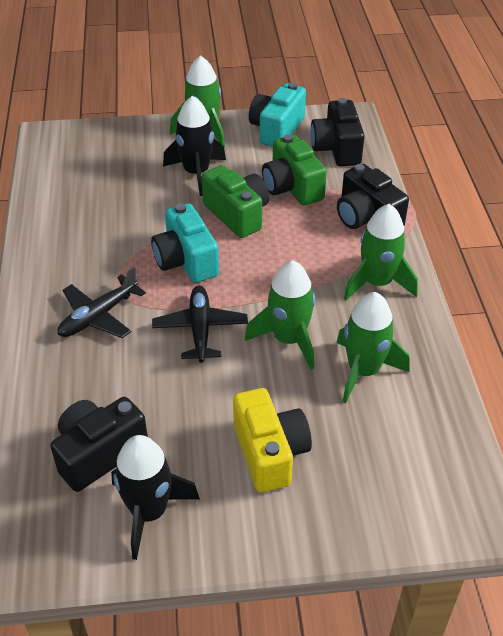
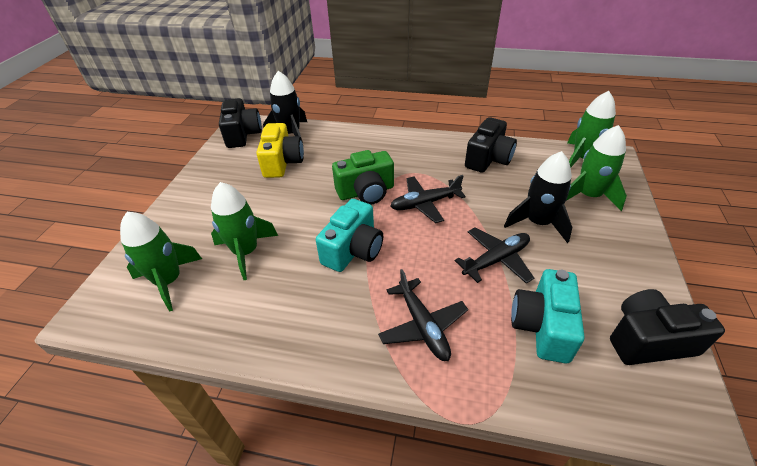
black plane: [58,267,146,338] [152,286,248,363] = 2 -> [378,269,468,361] [390,175,466,223] [455,227,534,284] = 3
green camera: [202,165,270,238] [262,134,327,206] = 2 -> [332,150,394,205] = 1

